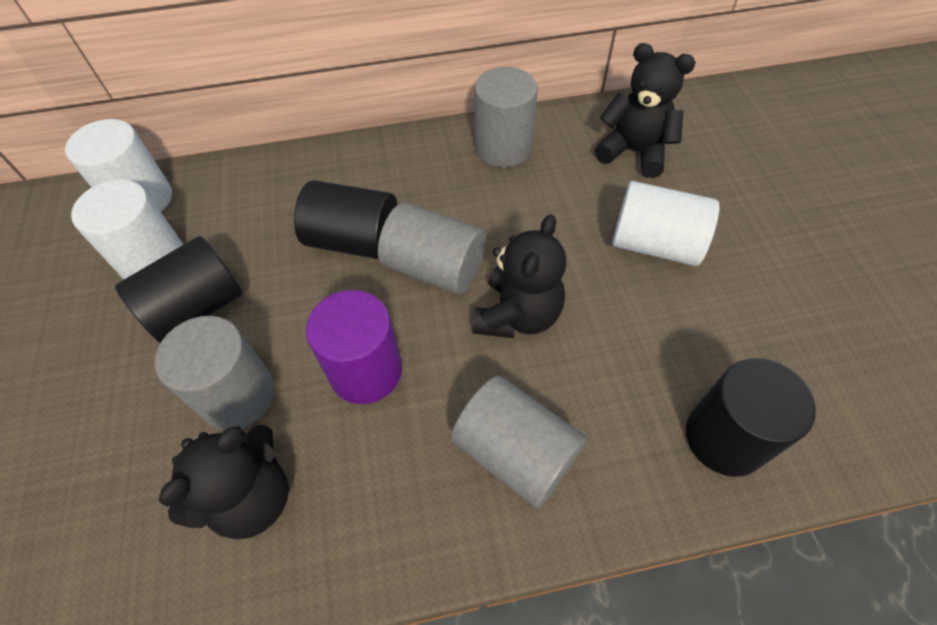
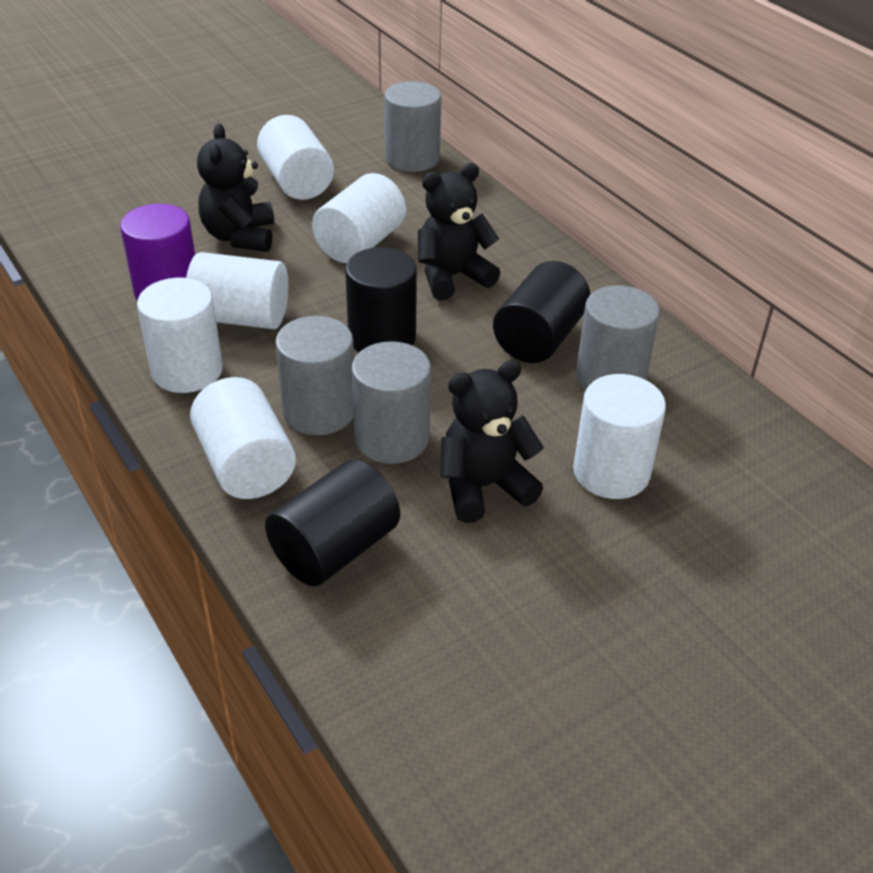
white cylinder: [65,119,172,212] [71,179,184,279] [612,181,719,266] = 3 -> [137,278,223,393] [186,252,288,329] [190,377,296,499] [257,115,334,200] [312,173,406,263] [573,374,666,499] = 6

